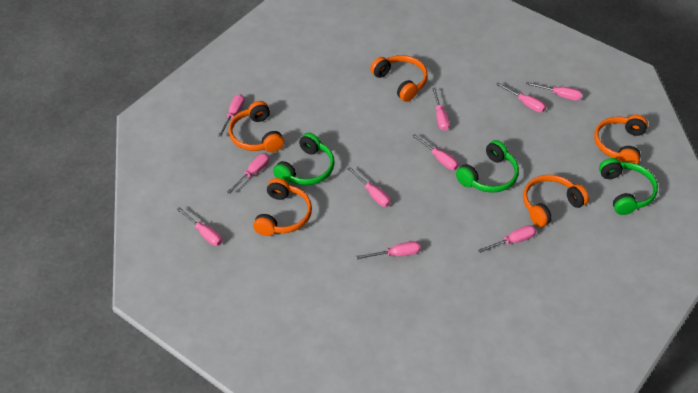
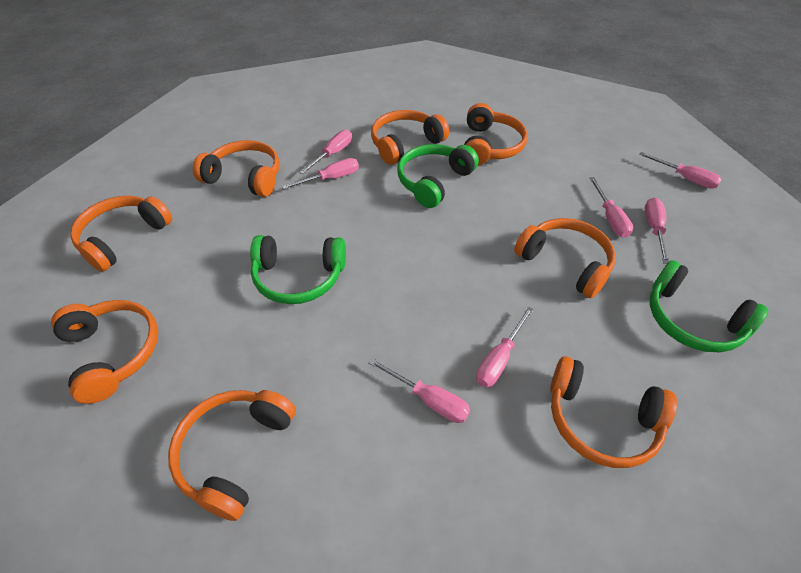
orange headphones: [228,101,284,152] [253,178,312,236] [370,55,428,102] [523,175,589,227] [594,115,648,164] = 5 -> [51,300,158,404] [70,196,172,272] [168,390,296,521] [193,140,280,197] [371,110,449,165] [464,103,528,165] [514,218,616,298] [550,356,677,468] = 8
pink screwdriver: [177,207,222,246] [218,94,245,137] [227,154,269,194] [347,167,391,207] [356,241,421,259] [412,134,459,170] [432,88,450,131] [478,225,536,253] [496,83,546,112] [526,82,582,101] = 10 -> [282,158,359,189] [299,130,352,174] [368,358,470,423] [476,307,534,387] [589,177,633,238] [639,152,722,189] [645,198,669,264] = 7

